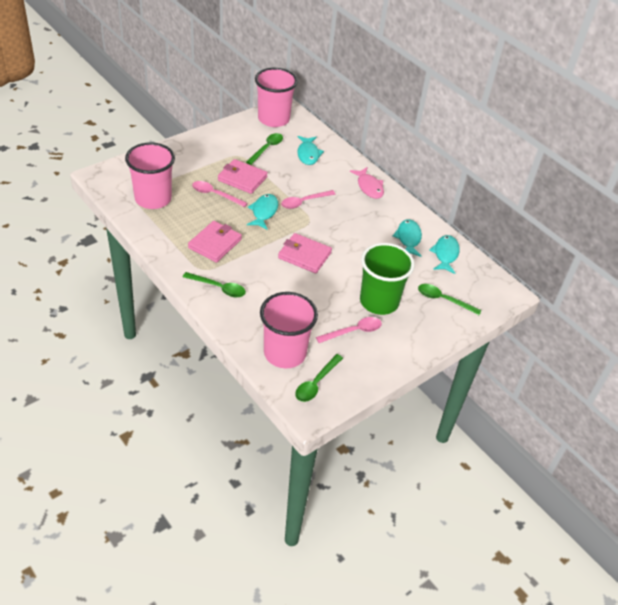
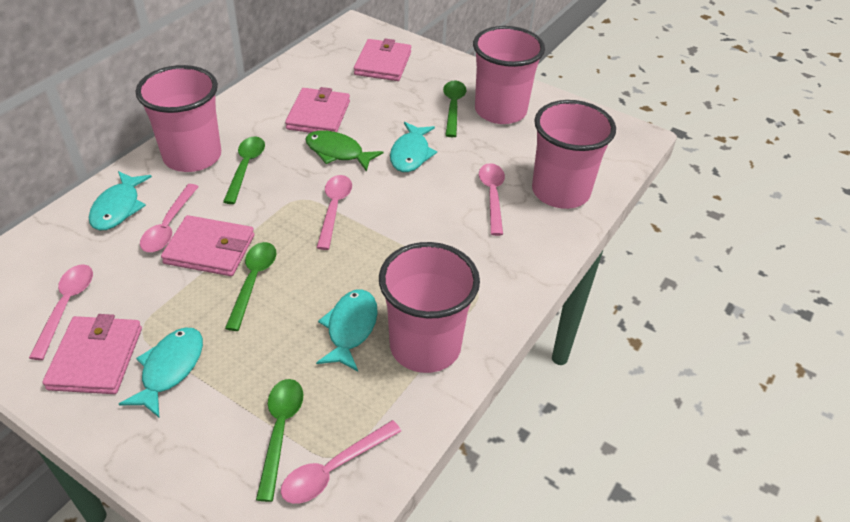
green cup: [360,243,415,315] = 1 -> none = 0
green fish: none = 0 -> [306,130,383,172] = 1
pink cup: [125,142,175,209] [255,68,298,127] [260,292,318,368] = 3 -> [136,65,221,172] [379,242,480,373] [473,26,545,124] [532,100,616,209] = 4
pink fish: [350,167,384,199] = 1 -> none = 0
pink spoon: [192,181,248,207] [281,190,336,209] [316,317,382,343] = 3 -> [29,264,93,360] [140,184,199,252] [281,420,401,504] [316,175,352,250] [479,163,505,236] = 5
pink wallet: [188,221,242,263] [218,159,268,194] [278,233,332,273] = 3 -> [43,314,142,394] [161,215,254,276] [285,87,350,133] [354,38,411,81] = 4

